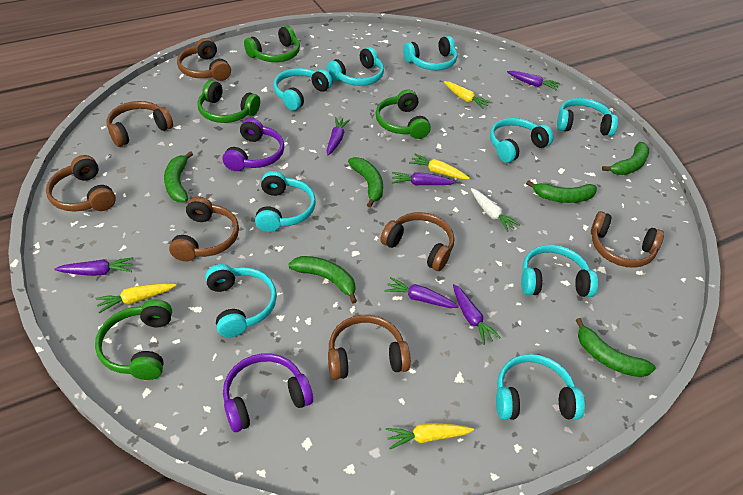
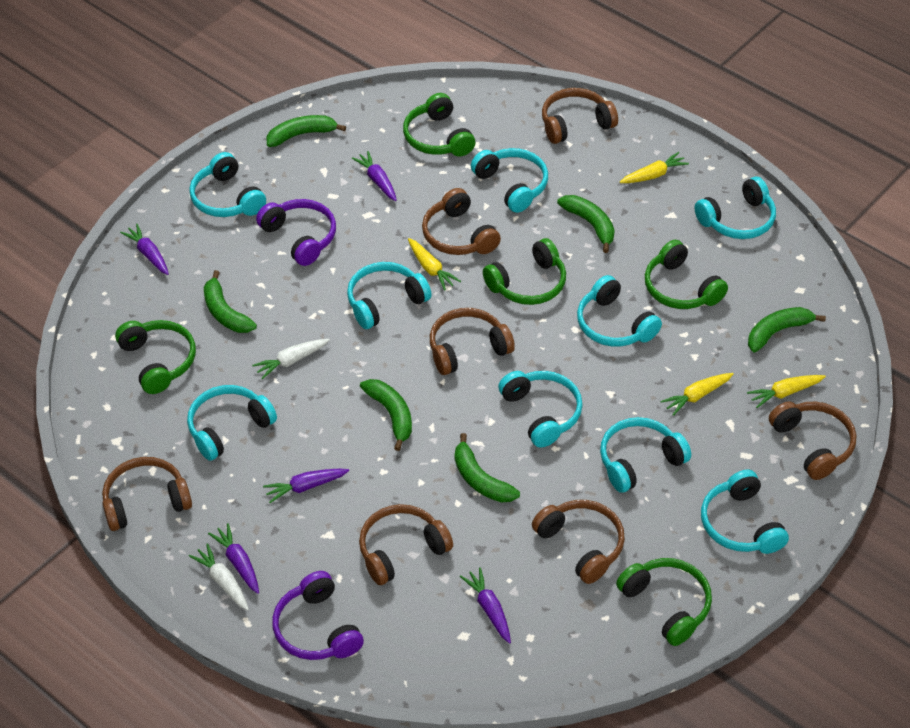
green headphones: [95,299,172,380] [197,80,260,123] [244,26,300,62] [375,90,431,139] = 4 -> [115,320,196,394] [403,93,475,156] [483,238,566,305] [616,558,712,646] [645,240,728,309] = 5
purple carrot: [54,257,134,276] [327,117,350,155] [384,277,459,308] [392,172,456,185] [453,284,501,345] [507,71,560,91] = 6 -> [120,224,169,275] [208,523,259,594] [263,468,349,503] [352,151,397,201] [460,567,511,643] = 5
white carrot: [471,188,520,232] = 1 -> [189,543,249,611] [252,339,330,379] = 2

